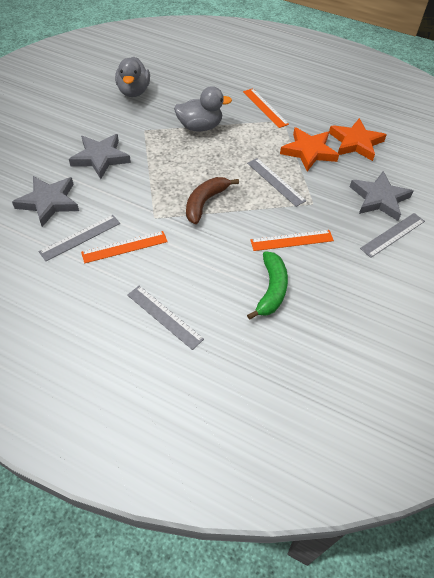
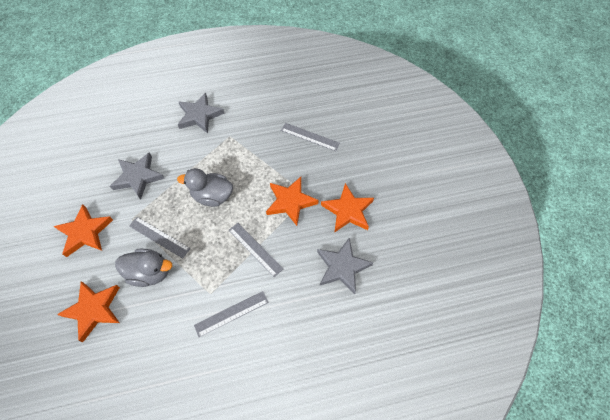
brown banana: [186,177,239,224] = 1 -> none = 0
green banana: [247,251,288,320] = 1 -> none = 0
orange ruler: [81,231,168,263] [243,88,289,128] [250,230,334,251] = 3 -> none = 0
orange star: [280,127,339,172] [329,118,387,161] = 2 -> [54,204,113,257] [57,281,120,342] [266,177,319,226] [321,183,374,233] = 4

